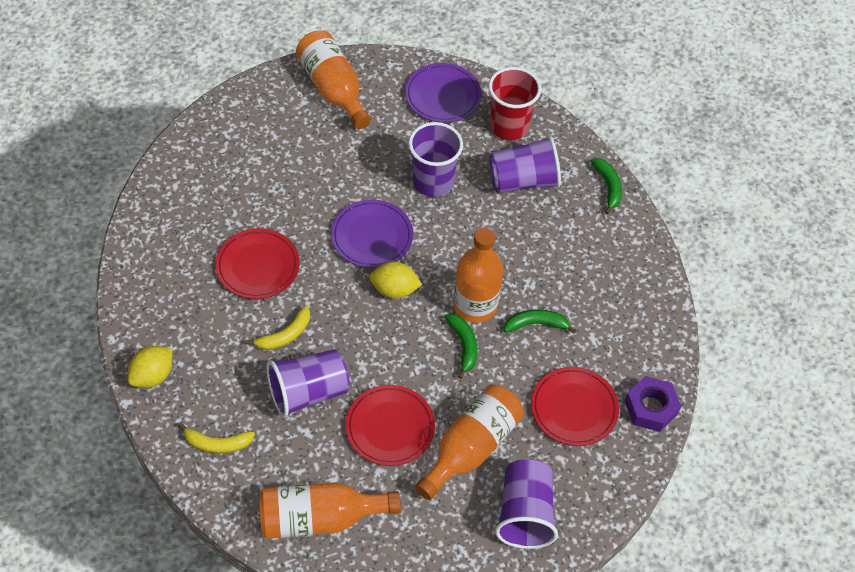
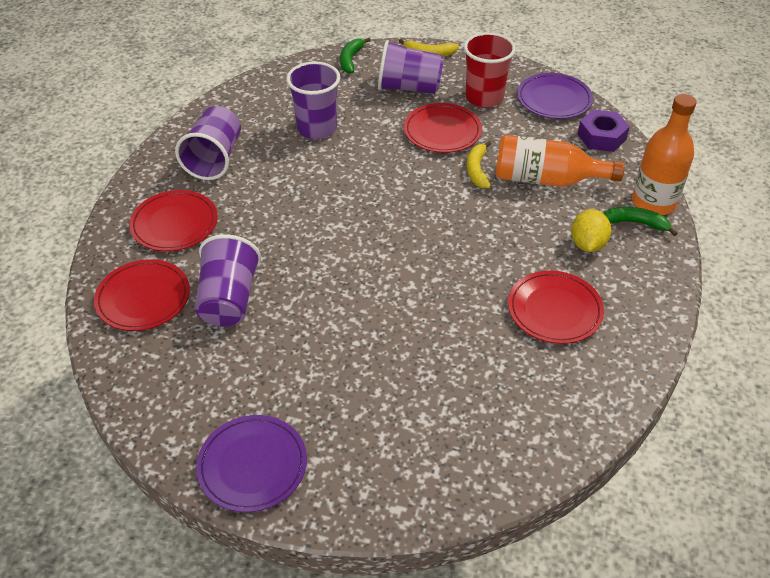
green banana: [444,314,477,379] [504,309,577,334] [591,158,622,214] = 3 -> [340,38,371,73] [604,207,678,236] = 2
orange bottle: [259,482,401,539] [296,30,371,129] [415,384,524,500] [453,228,503,323] = 4 -> [496,135,625,187] [632,94,697,215] = 2
red plate: [215,228,300,299] [345,385,435,466] [531,367,619,446] = 3 -> [94,259,190,331] [129,190,218,251] [404,103,482,153] [508,271,604,344] = 4
yellow lemon: [128,346,172,388] [369,262,422,299] = 2 -> [571,209,611,252] = 1

